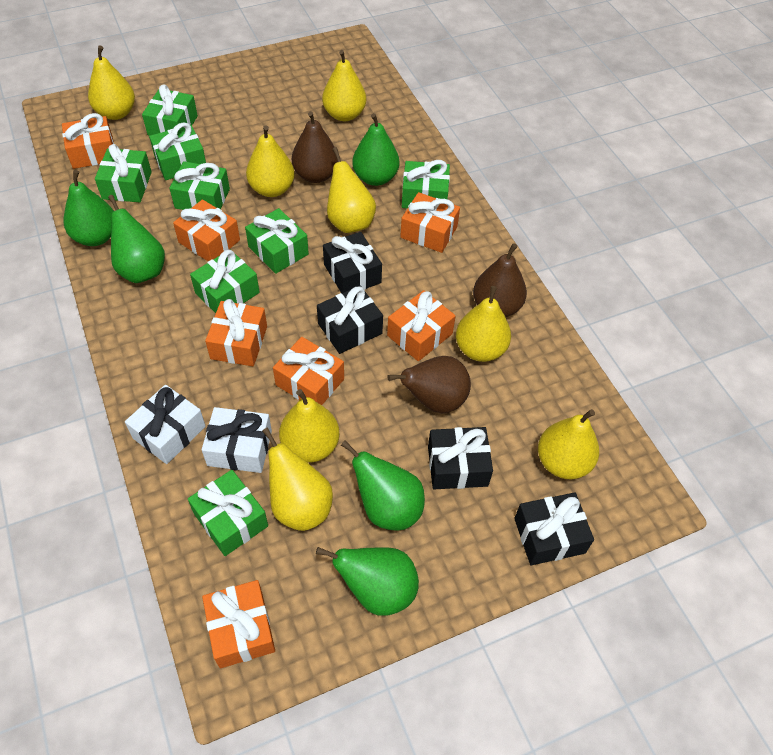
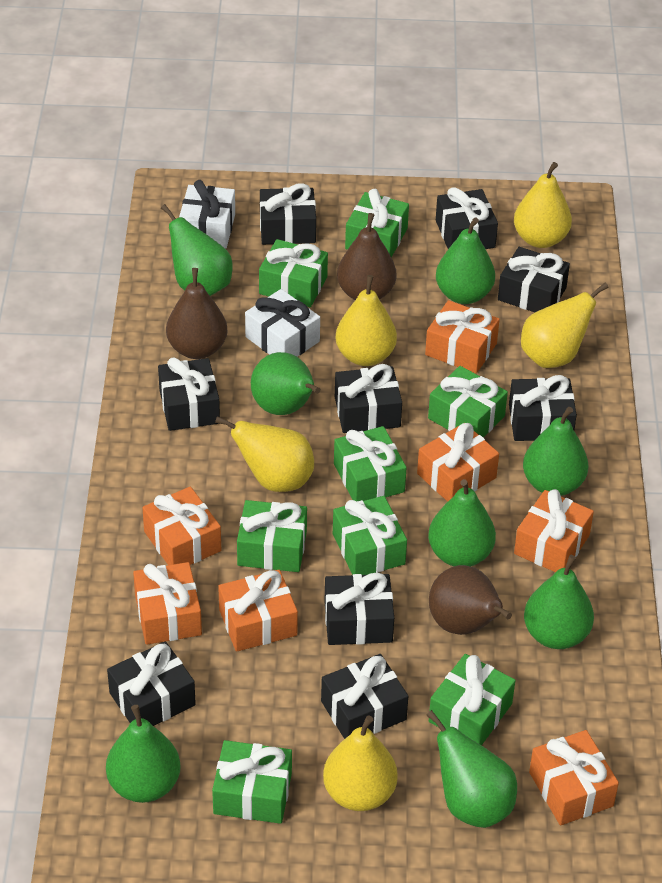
black gift: [317,286,383,354] [323,232,382,293] [428,427,493,489] [514,492,594,565] = 4 -> [107,641,196,726] [158,357,220,431] [260,183,316,245] [321,654,408,739] [324,572,394,645] [335,364,402,433] [436,187,498,249] [498,247,570,312] [509,375,577,441] = 9
green pear: [64,170,114,246] [108,195,165,283] [316,547,419,616] [341,440,425,531] [352,113,399,186] = 5 -> [106,705,181,803] [161,204,232,296] [251,352,321,415] [426,710,517,828] [428,479,496,567] [436,217,495,304] [523,407,588,496] [524,555,594,649] = 8
yellow pear: [88,45,135,120] [246,125,295,197] [262,427,333,531] [279,389,340,462] [322,50,366,121] [327,147,376,233] [456,286,511,362] [538,409,599,479] = 8 -> [215,416,314,492] [323,716,398,811] [335,275,397,366] [514,162,572,248] [521,283,608,368] = 5

